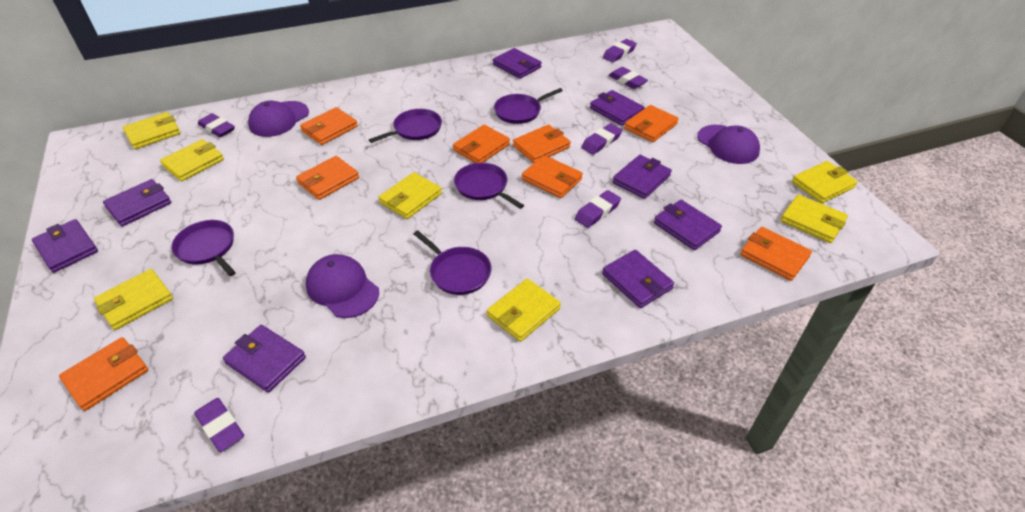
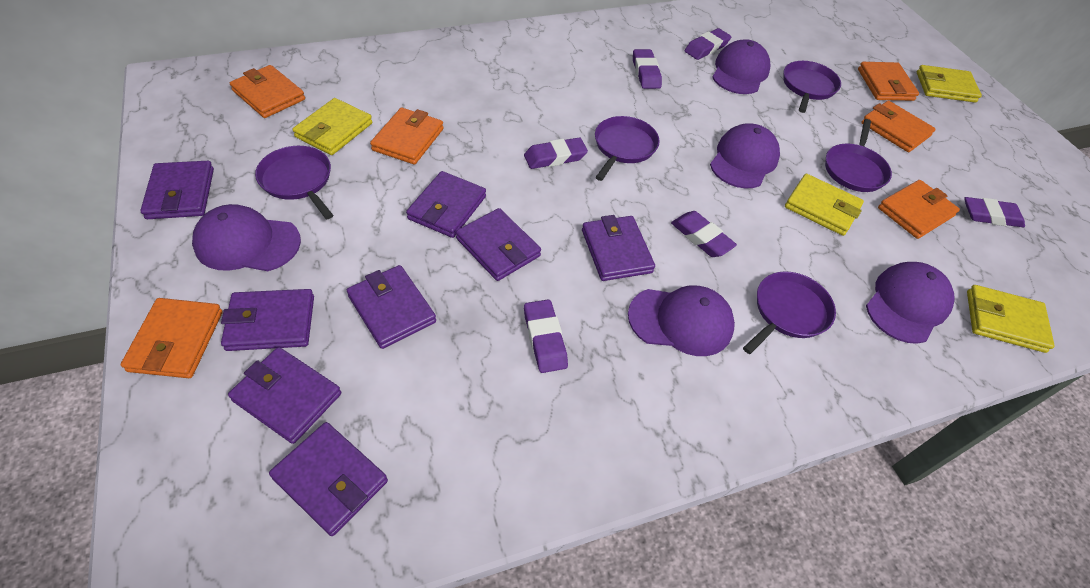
orange wallet: [59,337,148,411] [296,156,359,200] [300,107,358,145] [453,125,510,163] [513,124,571,163] [522,155,583,198] [624,105,679,142] [740,227,812,281] = 8 -> [121,298,223,378] [230,65,305,118] [370,108,444,165] [858,62,919,101] [861,101,936,152] [878,180,960,239] = 6
purple cap: [248,101,309,137] [306,254,379,318] [697,125,760,164] = 3 -> [192,204,301,271] [628,285,735,356] [710,123,780,189] [712,39,771,94] [866,262,955,344] = 5
yellow wallet: [94,269,173,330] [123,112,180,149] [160,139,224,181] [379,172,442,219] [487,279,561,342] [780,194,848,243] [792,161,858,203] = 7 -> [292,98,372,155] [785,174,864,236] [917,65,982,103] [967,285,1055,353] = 4

